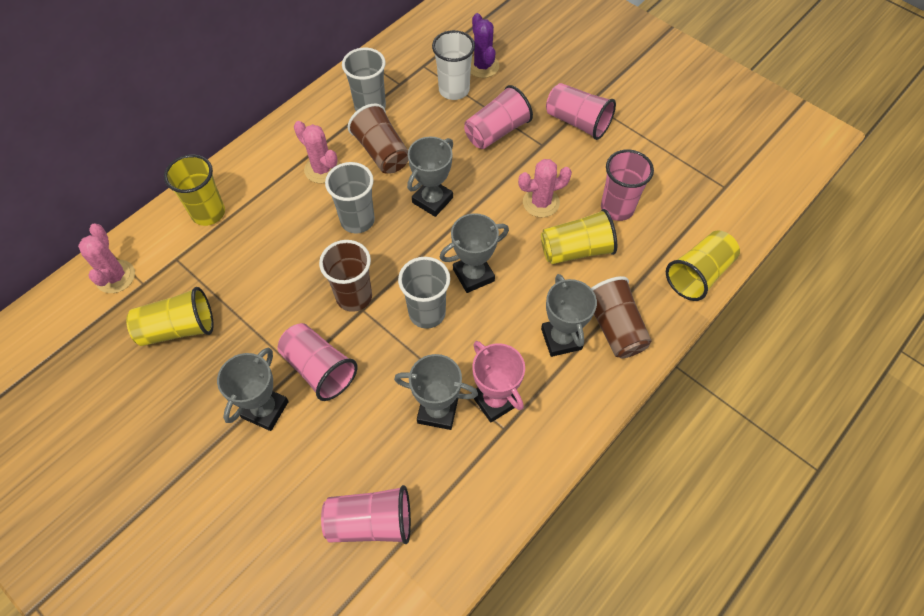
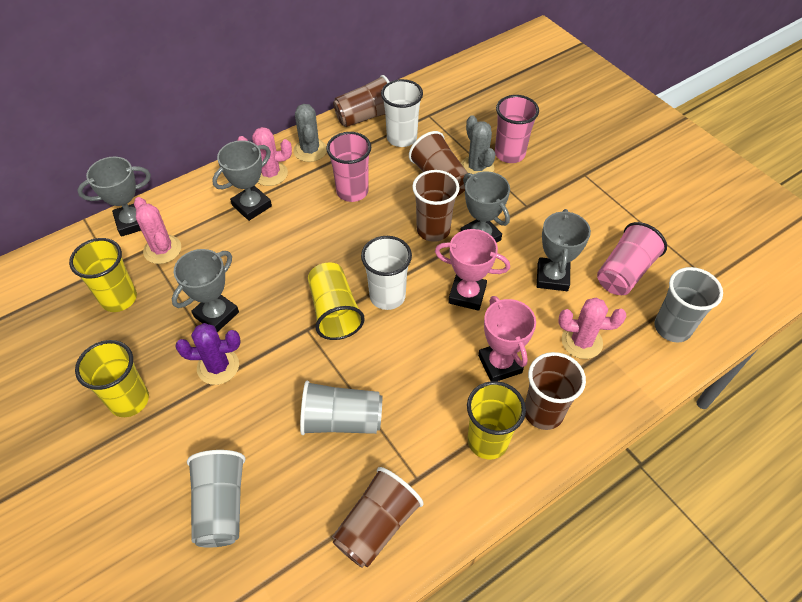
brown cup: [319,240,372,312] [348,103,408,174] [591,276,652,358] = 3 -> [332,467,424,568] [333,75,389,127] [409,131,468,197] [412,170,460,242] [525,352,586,430] = 5
grey cactus: none = 0 -> [294,104,327,162] [461,115,495,174] = 2
pink cup: [277,323,357,401] [321,485,411,544] [464,85,533,149] [546,83,616,140] [601,150,654,221] = 5 -> [326,132,371,202] [495,95,539,163] [597,222,667,295] = 3
pink trophy: [472,341,525,423] = 1 -> [435,229,510,311] [478,296,536,381] = 2
white cup: [432,30,475,100] = 1 -> [361,236,412,310] [381,79,423,147] = 2

